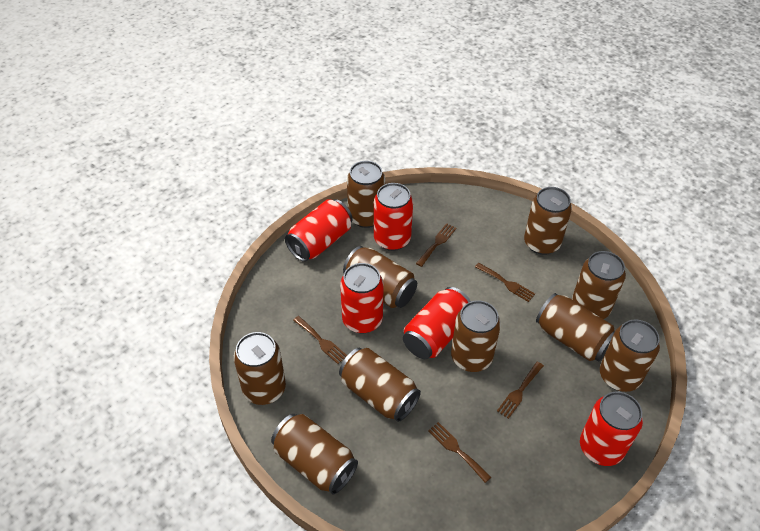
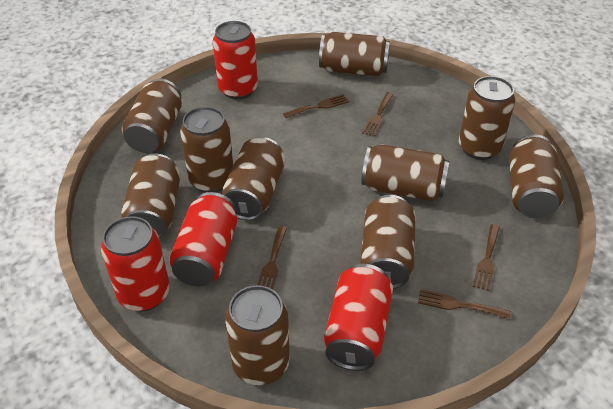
red can: [285,199,353,262] [340,263,384,333] [374,183,413,251] [403,287,471,359] [580,392,643,466] = 5 -> [101,216,170,311] [169,192,237,286] [213,21,258,99] [324,264,393,371] = 4

